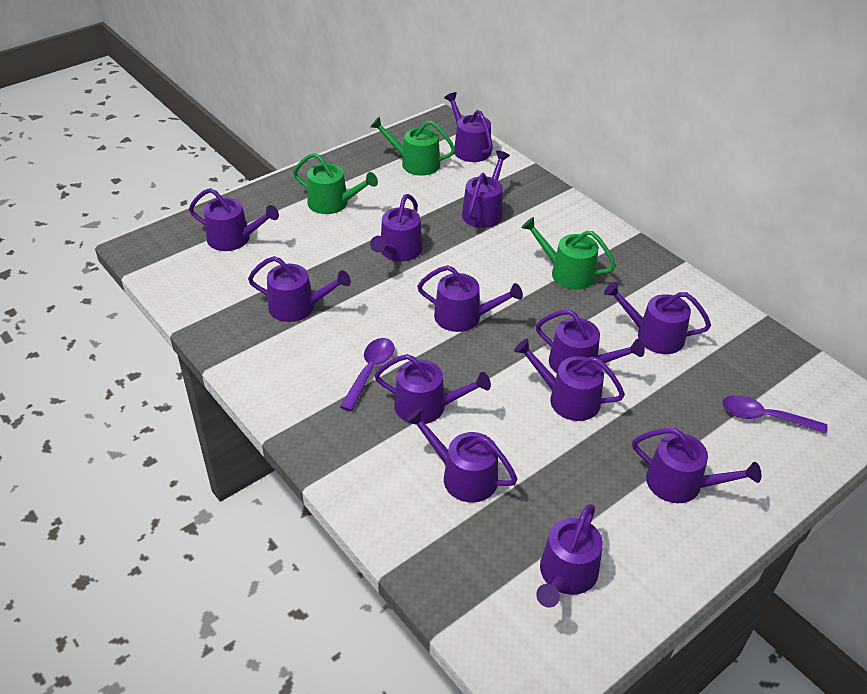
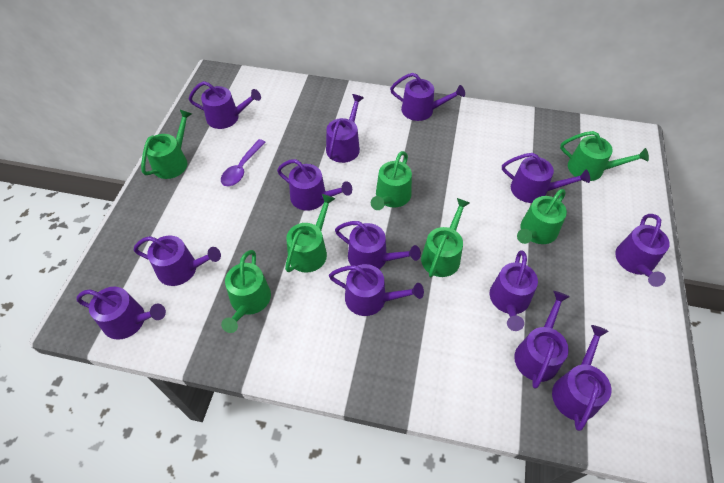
green watering can: [293,153,378,214] [370,117,455,176] [521,217,616,290] = 3 -> [141,110,192,179] [221,250,271,333] [285,194,335,272] [371,151,412,210] [421,198,470,277] [517,189,567,244] [560,131,649,181] = 7
purple spoon: [340,338,394,411] [722,395,828,434] = 2 -> [221,139,266,186] = 1

